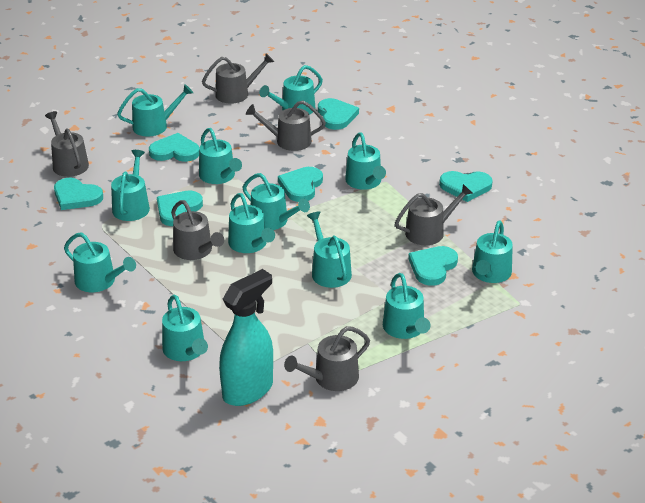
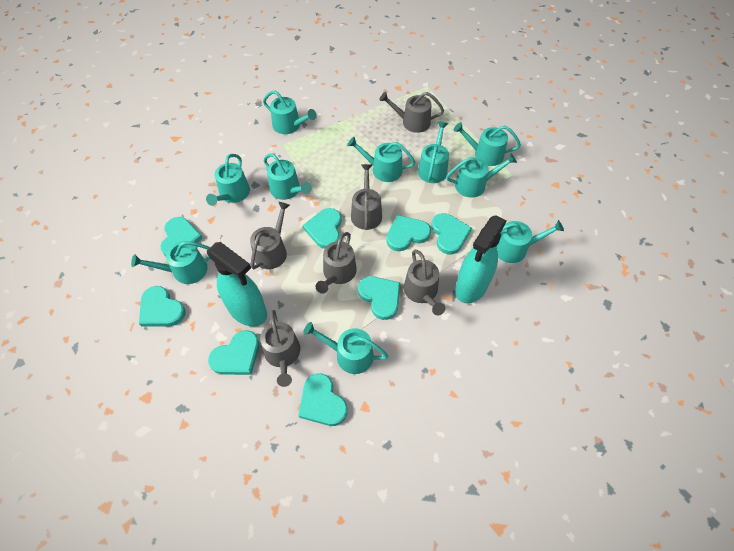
turquoise heart: [54,178,103,210] [149,133,199,162] [157,190,203,226] [278,167,323,202] [318,98,359,130] [408,246,458,286] [439,171,493,202] = 7 -> [139,286,186,327] [161,217,203,256] [208,330,259,375] [298,373,348,426] [303,208,342,249] [358,276,400,320] [386,215,431,251] [431,213,472,254] = 8
turquoise spray bottle: [219,269,273,406] = 1 -> [207,242,267,326] [455,215,506,303] = 2
turquoise watering can: [64,232,136,292] [111,150,150,221] [117,84,193,136] [162,295,208,361] [199,128,242,184] [228,193,275,253] [242,173,310,230] [259,65,323,115] [307,211,352,288] [345,132,386,190] [383,273,430,339] [472,220,513,283] = 12 -> [131,241,210,284] [206,154,250,206] [263,90,317,134] [263,153,312,200] [303,322,388,374] [347,137,415,182] [418,122,449,183] [446,153,517,198] [454,122,521,166] [496,220,564,263] = 10

